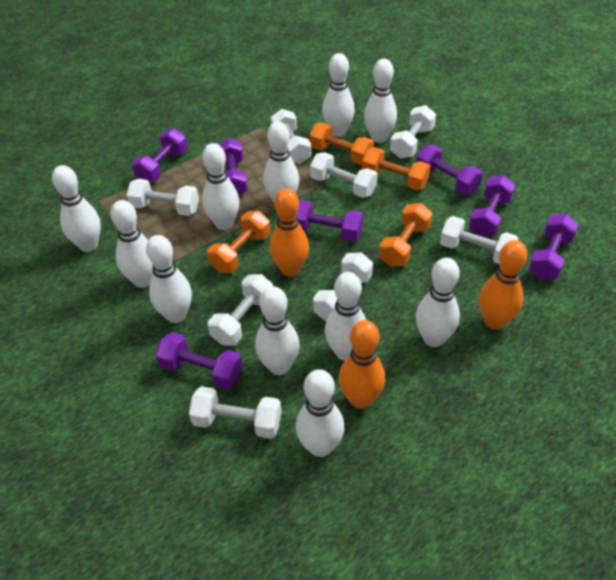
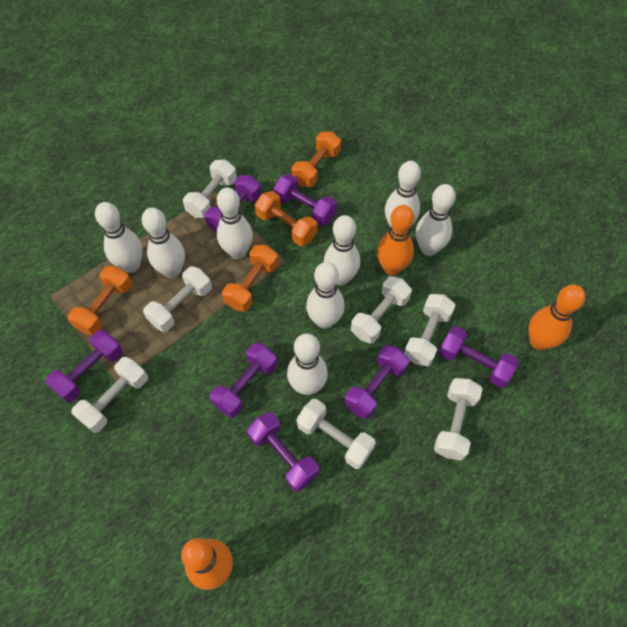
white bowling pin: [52,165,101,252] [111,200,153,288] [146,235,192,323] [202,143,240,230] [255,286,300,375] [263,122,299,202] [296,369,344,457] [322,53,355,137] [325,272,366,361] [364,59,397,143] [416,258,460,347] = 11 -> [95,202,143,273] [142,208,185,278] [217,188,253,259] [287,333,328,395] [306,262,345,329] [324,215,360,285] [385,161,421,228] [416,184,456,256] = 8
white dumbbell: [127,179,199,216] [189,386,282,439] [208,274,273,346] [271,109,311,164] [310,152,378,198] [313,252,373,321] [390,105,436,159] [440,216,519,264] = 8 -> [71,357,148,433] [143,266,212,332] [183,159,237,218] [296,399,376,469] [351,276,412,344] [404,294,456,366] [434,378,482,461] = 7

